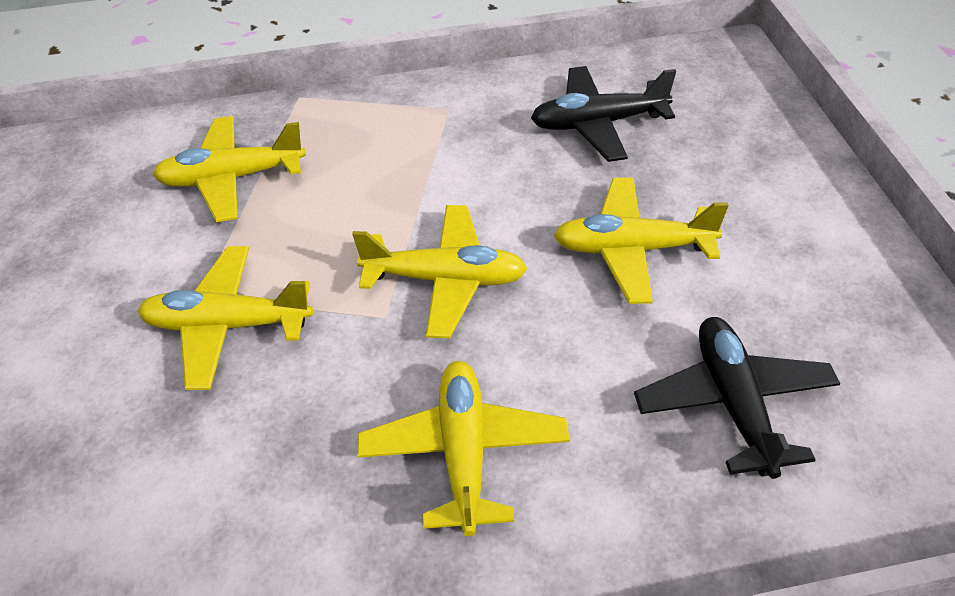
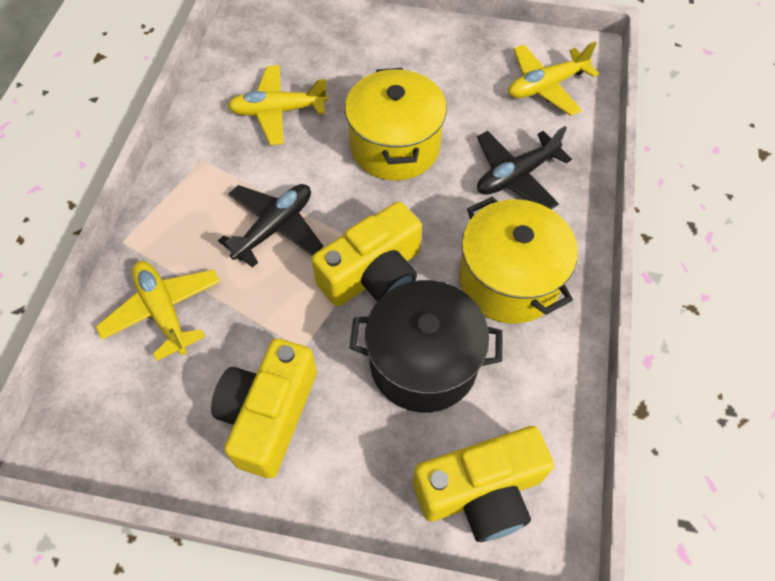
black pot: none = 0 -> [349,280,503,413] = 1
yellow camera: none = 0 -> [211,338,317,478] [312,202,422,306] [413,426,554,542] = 3
yellow plane: [138,246,313,390] [153,116,306,222] [352,205,527,338] [357,361,570,536] [553,178,729,304] = 5 -> [96,261,220,361] [228,65,328,145] [508,42,599,116] = 3
yellow pot: none = 0 -> [345,68,447,180] [459,196,578,324] = 2

